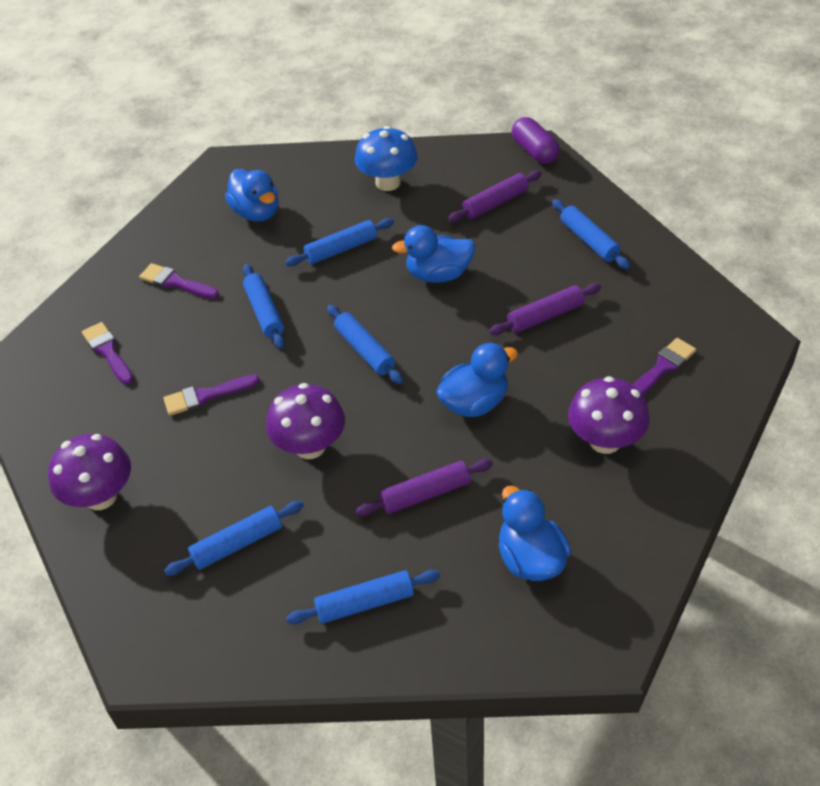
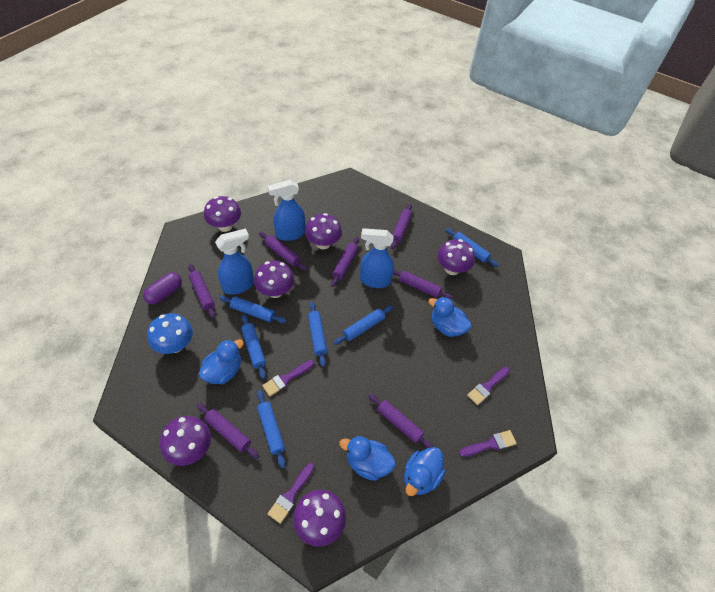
blue spray bottle: none = 0 -> [215,229,254,295] [267,180,305,241] [360,228,394,288] = 3
purple mushroom: [48,434,131,510] [266,383,345,459] [568,376,650,454] = 3 -> [160,416,211,466] [204,196,241,232] [254,261,294,298] [293,490,346,546] [305,213,342,250] [437,239,475,275] = 6
purple rolling pin: [355,459,493,516] [448,170,542,222] [489,283,601,335] = 3 -> [188,264,216,318] [197,403,259,459] [259,232,307,271] [331,237,359,287] [368,394,434,448] [391,204,412,249] [393,269,453,300] = 7

